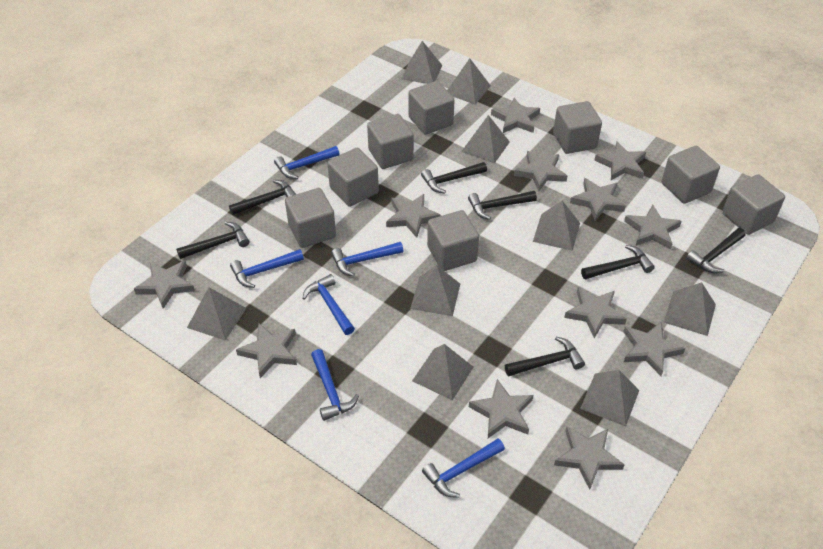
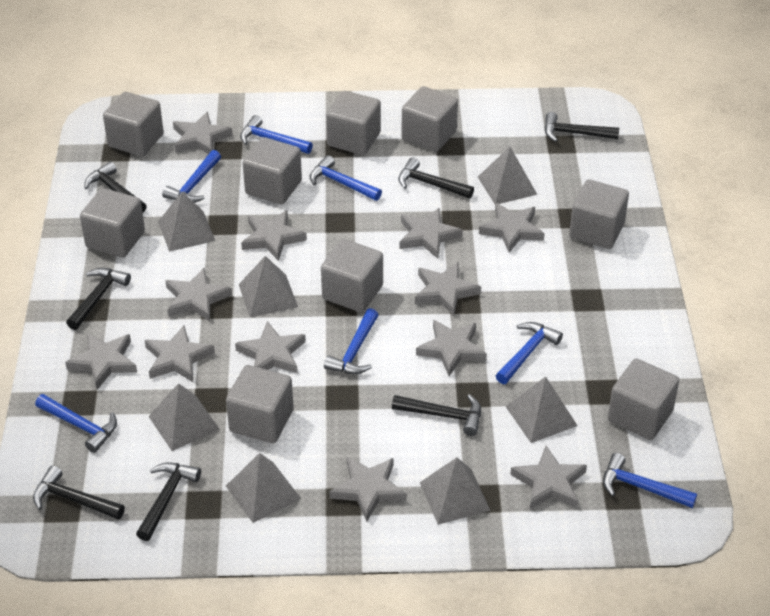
blue hammer: [230,249,304,288] [274,146,340,179] [302,274,355,335] [311,349,359,421] [331,242,404,276] [422,439,505,498] = 6 -> [35,394,117,453] [162,150,221,203] [240,115,313,154] [310,155,382,201] [324,308,378,374] [496,322,563,384] [603,453,697,508] = 7
grey cube: [285,188,336,248] [327,148,379,207] [367,114,414,169] [408,81,455,135] [427,210,479,271] [553,101,602,154] [662,146,720,204] [722,174,785,235] = 8 -> [80,188,145,258] [103,92,164,156] [226,365,294,443] [243,137,302,204] [321,239,383,312] [326,91,381,155] [401,86,458,152] [569,180,629,249] [608,358,679,440] = 9
grey pyramid: [187,287,246,341] [401,41,442,84] [410,265,460,316] [412,344,474,400] [447,58,491,105] [461,115,510,164] [533,201,580,251] [580,370,639,426] [664,282,716,336] = 9 -> [149,383,220,451] [158,192,215,252] [226,453,301,523] [239,256,298,317] [420,457,491,525] [478,147,537,204] [505,377,578,443] = 7

